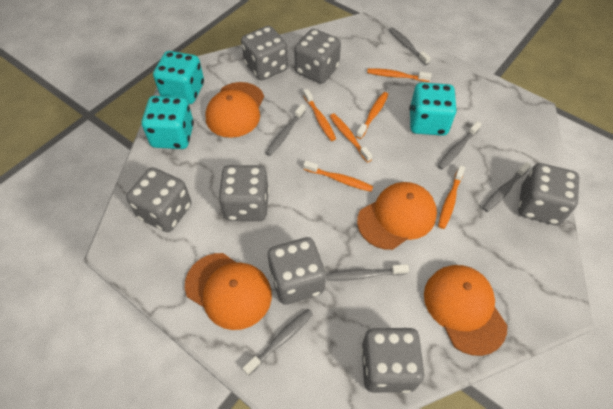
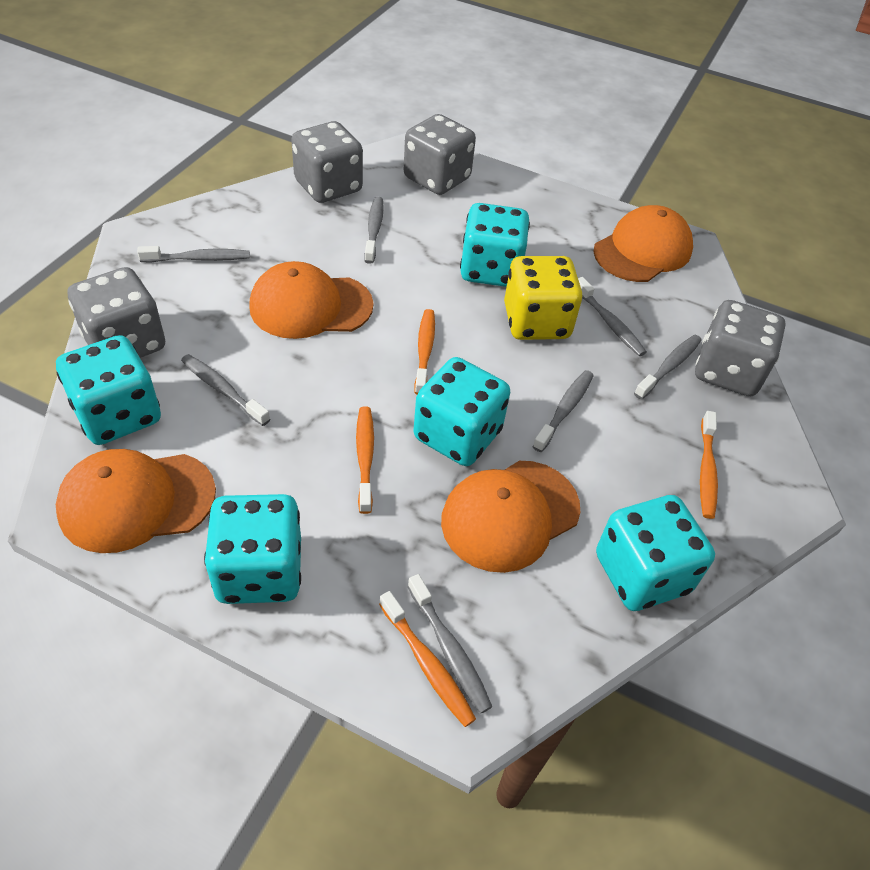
grey dice: [126,167,192,232] [218,165,269,221] [241,26,288,81] [268,237,326,305] [294,29,341,84] [361,328,425,393] [518,163,579,225] = 7 -> [68,267,165,358] [291,121,363,203] [404,114,476,195] [695,300,786,396] = 4
grey toothbrush: [243,309,313,376] [266,104,306,156] [326,264,409,281] [389,27,431,65] [437,121,482,169] [482,162,531,212] = 6 -> [137,246,250,263] [181,354,270,426] [364,197,384,264] [407,574,492,713] [532,370,594,452] [578,277,647,356] [634,334,702,400] = 7
orange toothbrush: [303,89,336,141] [303,161,373,192] [330,113,373,163] [356,92,389,139] [367,68,432,82] [438,165,465,229] = 6 -> [356,406,374,514] [379,591,476,727] [414,309,435,395] [700,411,718,519] = 4
turquoise dice: [142,96,194,149] [153,51,204,104] [410,82,457,136] = 3 -> [56,335,161,445] [204,494,301,604] [413,357,510,466] [460,203,530,287] [596,495,715,611] = 5
yellow dice: none = 0 -> [504,256,582,340] = 1

